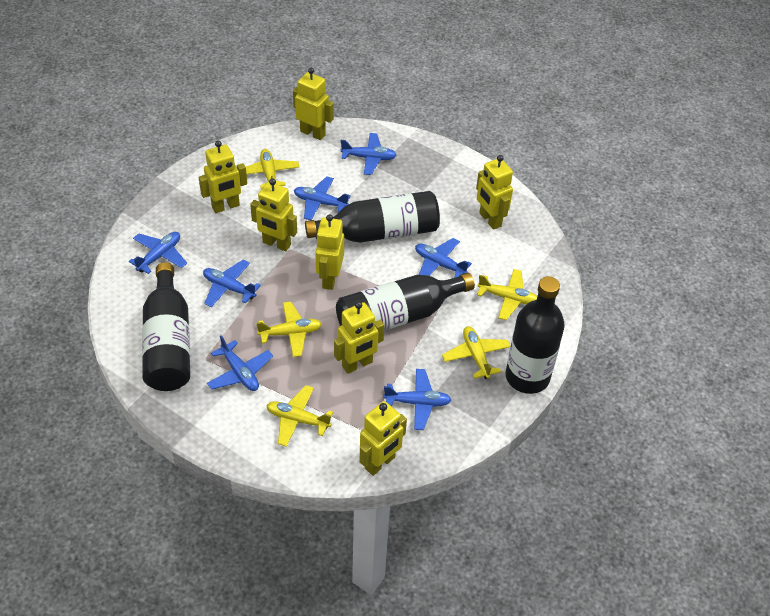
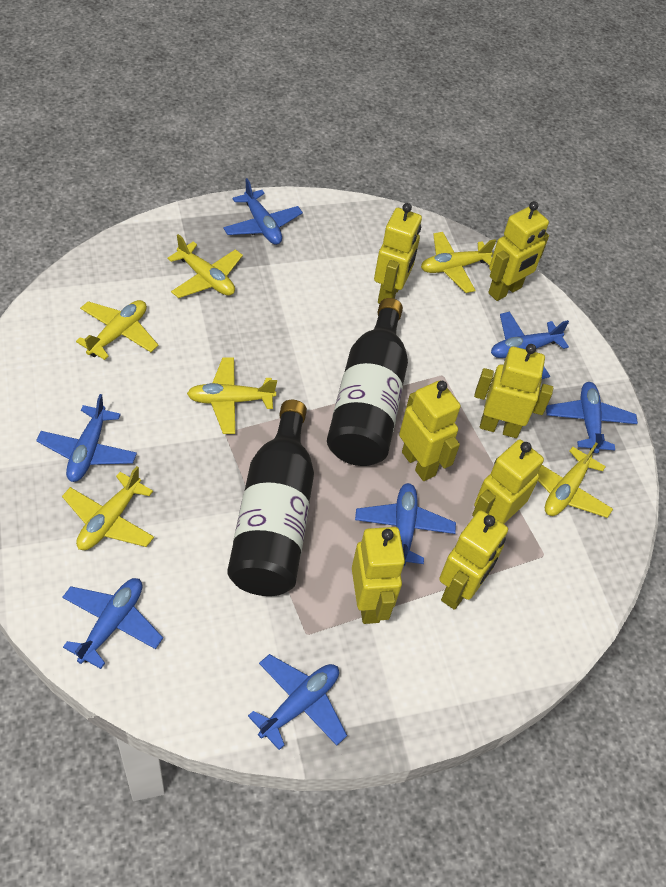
black bottle: [142,262,190,391] [305,191,440,243] [336,273,475,331] [505,276,565,394] = 4 -> [227,400,314,596] [327,298,408,466] = 2
yellow plane: [246,149,300,189] [256,302,322,357] [266,385,333,447] [442,326,510,379] [477,269,537,320] = 5 -> [62,466,154,550] [76,300,158,360] [168,234,243,298] [187,357,277,434] [421,232,496,293] [538,443,613,518] = 6

